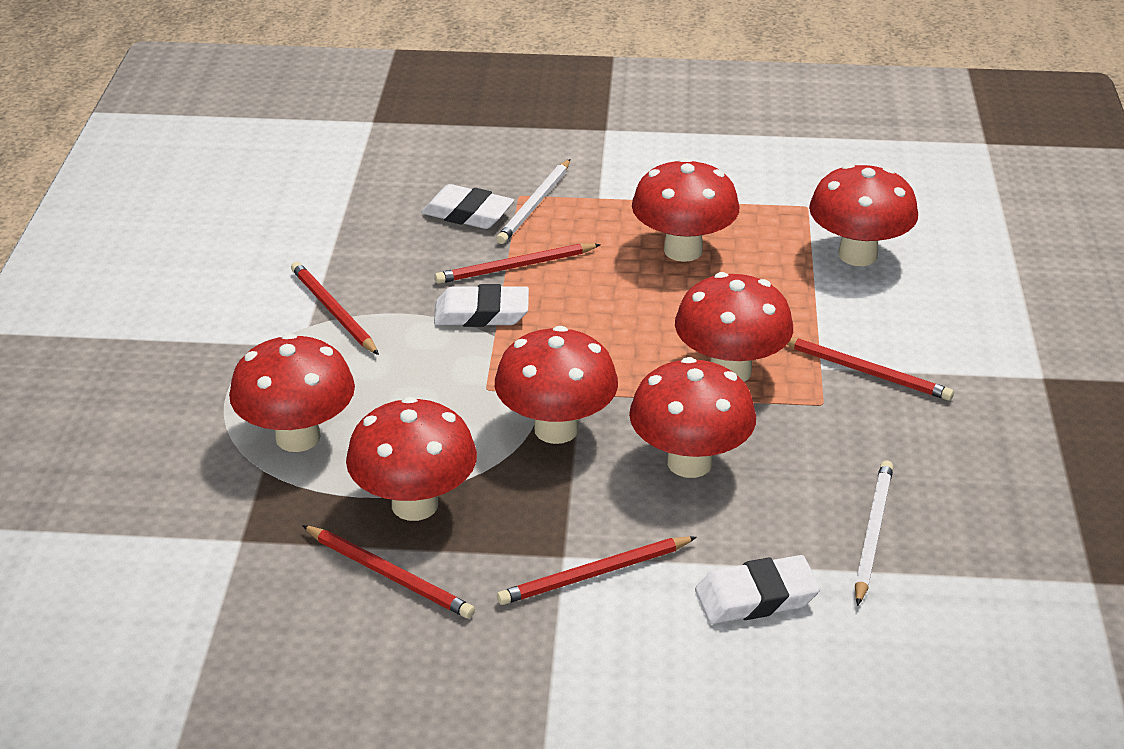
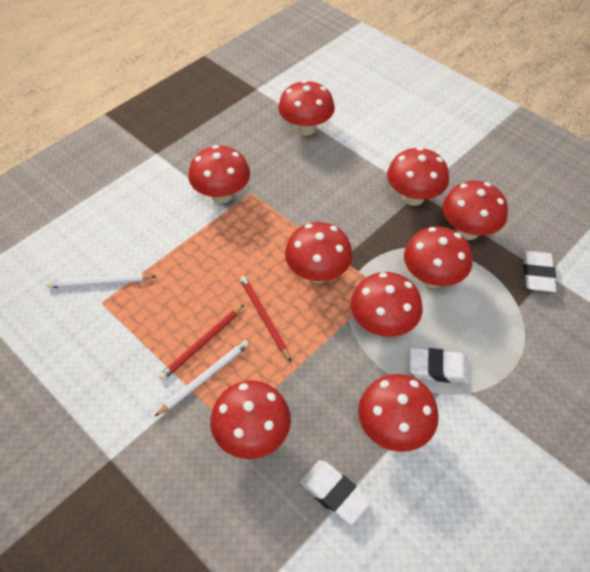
red mushroom: [229,333,355,452] [346,397,477,521] [495,326,618,444] [629,357,756,478] [632,158,740,262] [675,272,793,382] [809,163,918,266] = 7 -> [189,145,250,203] [210,380,291,459] [278,80,335,136] [285,222,353,283] [351,272,422,337] [358,374,438,452] [387,147,449,206] [404,226,472,288] [442,181,508,240] = 9
red pencil: [291,262,379,355] [302,525,475,618] [435,243,601,284] [497,536,697,605] [787,338,954,401] = 5 -> [159,305,244,380] [240,276,291,362] = 2

